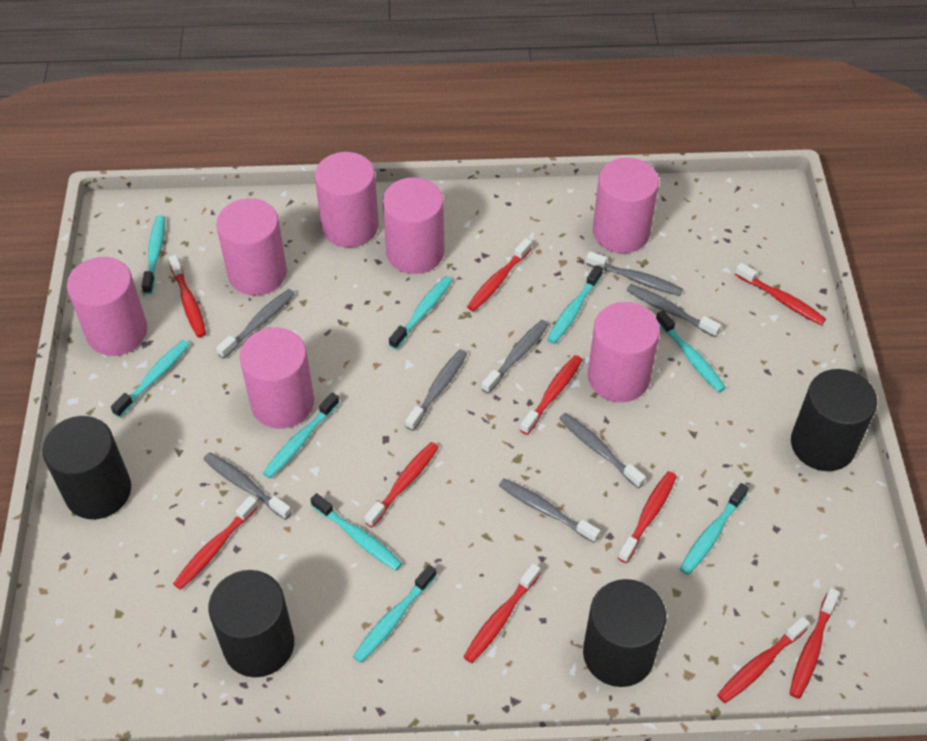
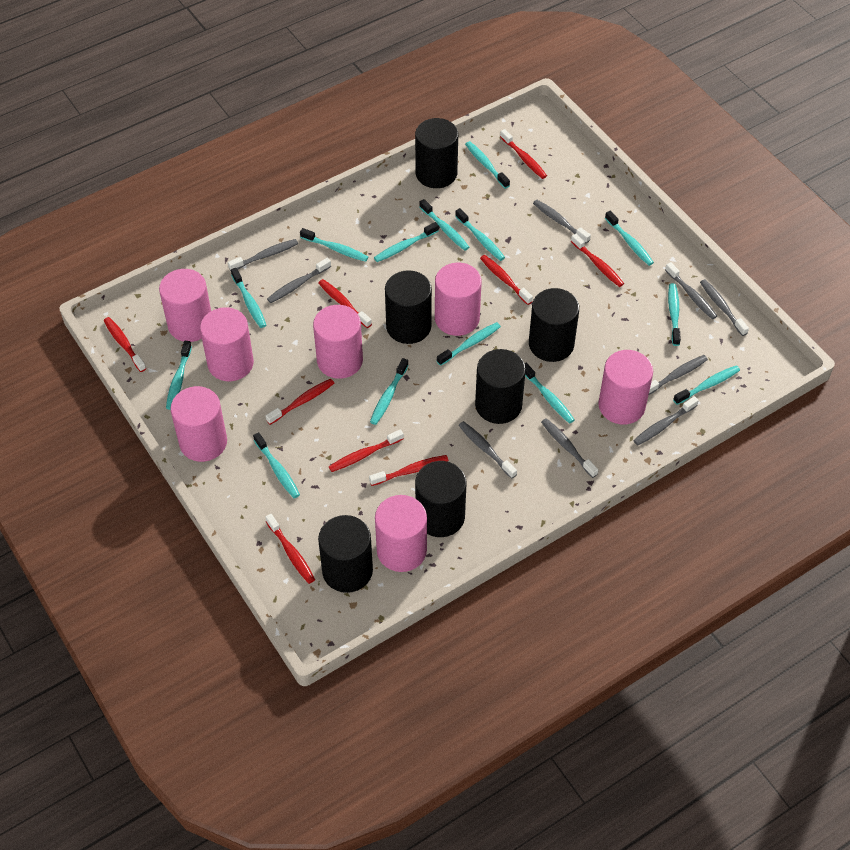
black cylinder: [42,416,131,519] [208,570,294,677] [583,579,666,687] [791,369,877,471] = 4 -> [318,515,373,593] [385,270,432,344] [415,118,458,188] [415,461,466,537] [475,349,526,424] [529,288,579,362] = 6
grey toothbrush: [203,452,292,520] [216,289,295,359] [405,349,467,431] [481,320,549,394] [499,478,600,543] [559,413,646,488] [586,251,683,296] [627,284,721,337] = 8 -> [228,239,298,271] [267,258,331,303] [459,421,517,479] [533,200,591,243] [541,418,598,478] [633,396,699,445] [649,355,708,395] [665,262,717,319] [700,279,749,336] = 9
red toothbrush: [168,255,206,338] [173,496,259,590] [364,442,439,527] [464,563,541,663] [467,238,532,312] [520,355,582,435] [618,471,677,563] [717,616,810,703] [735,263,826,325] [789,588,839,699] = 10 -> [104,317,146,372] [265,514,315,584] [266,379,335,425] [318,279,372,328] [328,429,404,472] [369,455,449,486] [480,255,533,305] [500,129,547,179] [571,233,624,287] = 9
turquoise toothbrush: [111,340,190,418] [142,215,165,294] [263,392,339,478] [310,493,403,571] [353,565,437,663] [389,276,453,349] [547,265,603,344] [656,310,726,393] [680,483,749,575] = 9 -> [166,341,192,410] [231,268,266,328] [253,432,300,498] [300,228,368,262] [370,358,409,425] [374,222,439,262] [420,199,469,251] [437,322,501,366] [455,208,505,261] [465,141,510,189] [524,363,575,424] [605,211,654,266] [668,283,681,346] [673,365,740,405] = 14

